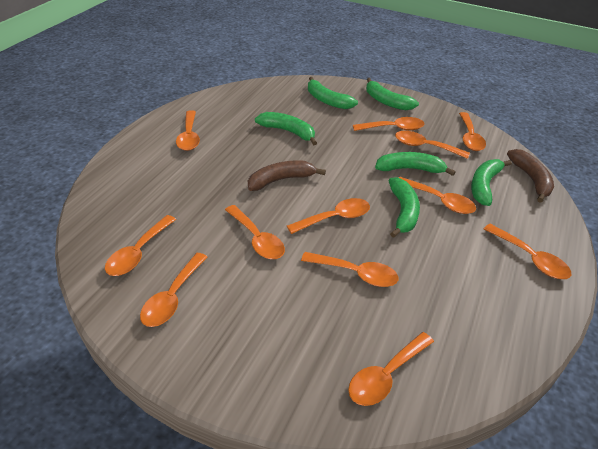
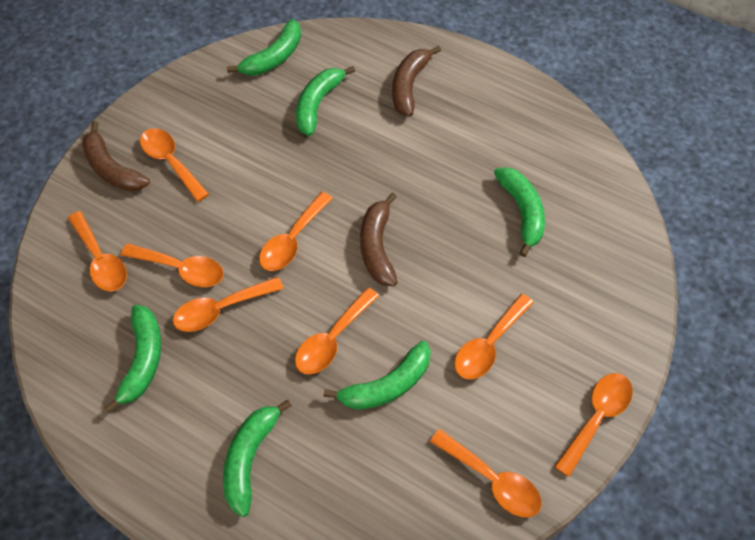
brown banana: [248,160,326,191] [507,149,554,203] = 2 -> [82,121,150,191] [360,193,398,286] [392,46,441,117] = 3
orange spoon: [105,215,176,276] [140,253,207,327] [176,110,200,151] [225,205,285,259] [287,198,370,234] [301,252,399,287] [348,332,434,406] [353,117,424,131] [395,131,470,159] [399,177,476,214] [459,112,486,151] [484,224,572,279] = 12 -> [68,211,127,291] [121,243,224,287] [140,128,209,202] [173,277,284,332] [259,192,333,271] [295,287,379,374] [430,429,542,518] [454,294,534,380] [554,373,633,477] = 9

